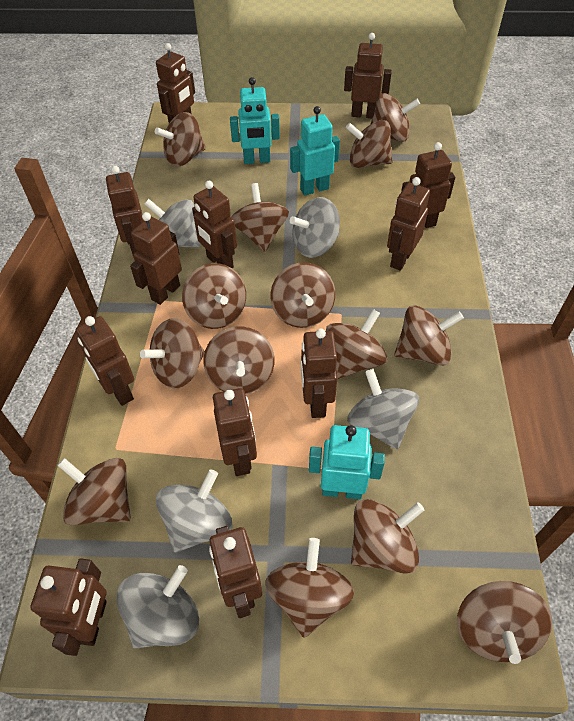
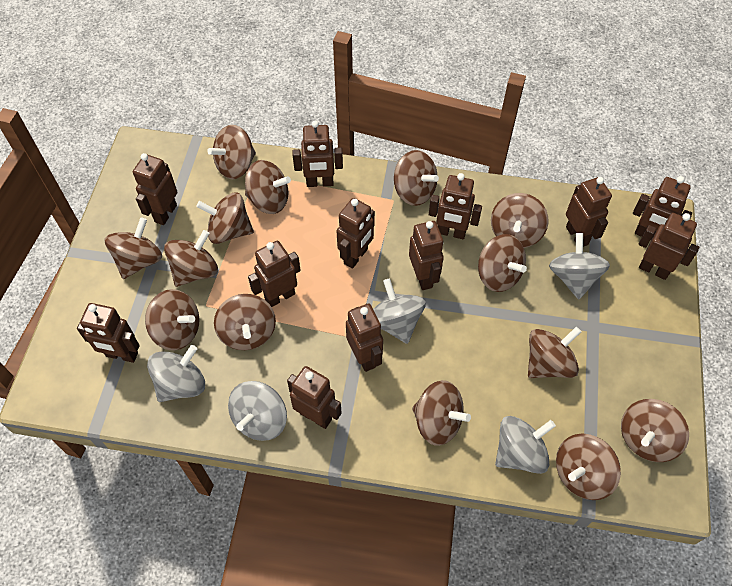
turquoise robot: [230,77,280,164] [290,106,340,196] [309,425,385,499] = 3 -> none = 0

